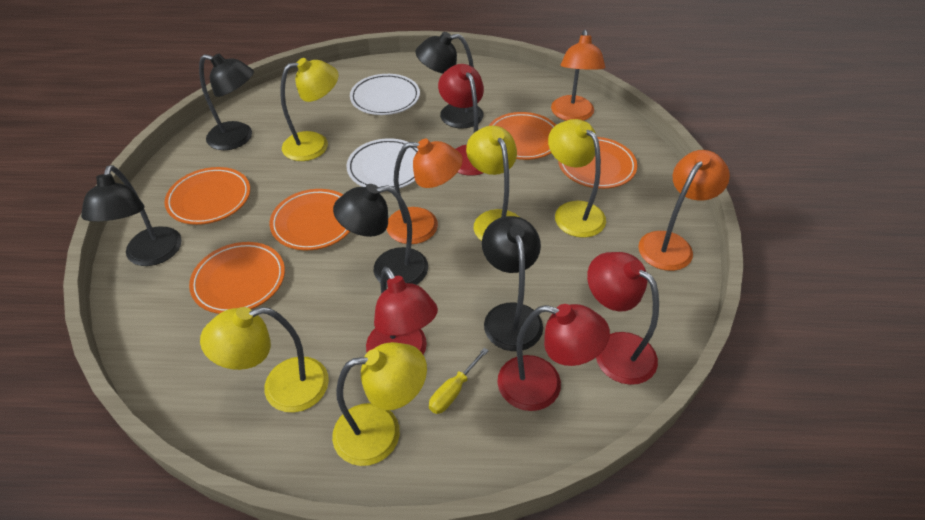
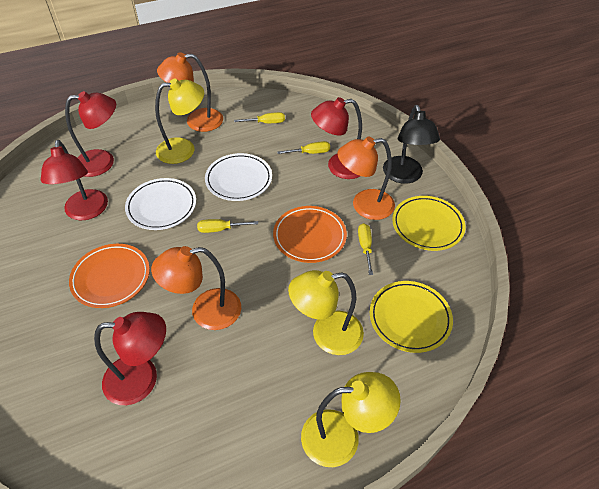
black lamp: [81,165,182,266] [199,54,254,150] [333,184,428,287] [415,32,484,129] [482,216,543,351] = 5 -> [383,105,440,184] = 1
orange plate: [164,167,250,225] [189,242,285,314] [270,189,350,250] [489,112,556,160] [558,137,637,189] = 5 -> [69,244,150,308] [273,206,347,263] = 2
yellow lamp: [200,307,329,413] [280,58,339,161] [332,342,427,466] [466,125,519,241] [548,119,606,238] = 5 -> [155,78,204,164] [288,270,364,355] [301,372,401,467] = 3
yellow plate: none = 0 -> [370,281,453,353] [392,196,466,251] = 2
yellow screwdriver: [429,348,489,414] = 1 -> [197,219,258,233] [234,112,285,123] [277,141,330,154] [358,223,373,275] = 4

